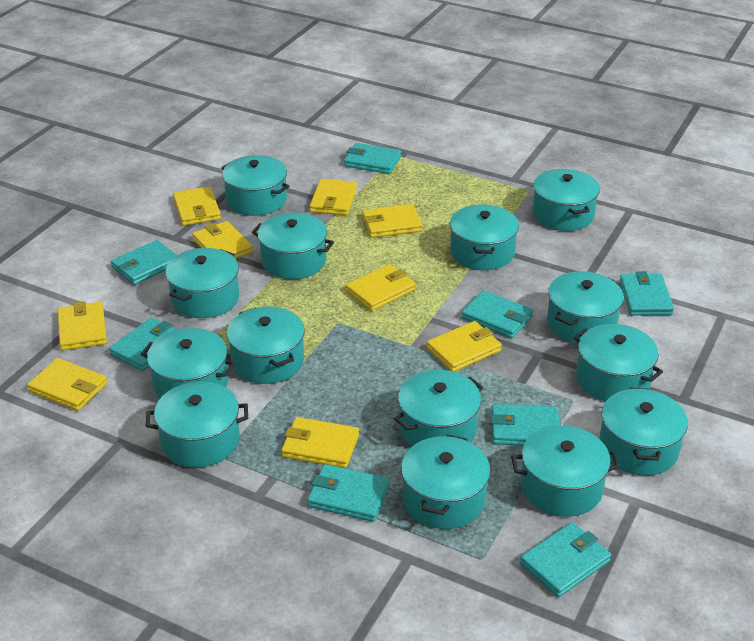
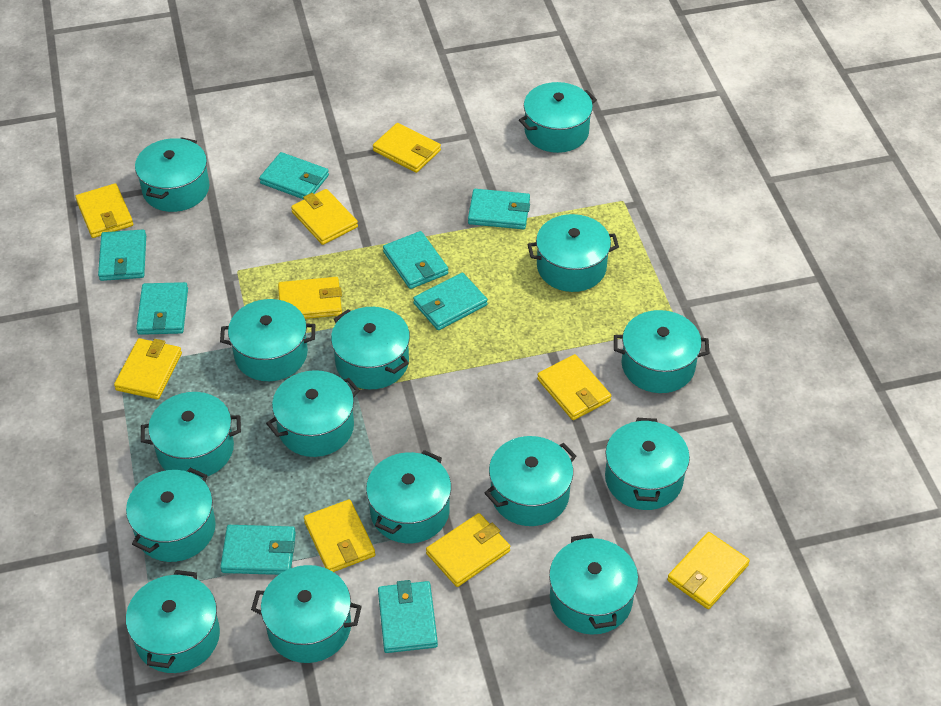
turquoise pot: [141,328,236,398] [146,381,248,468] [166,248,239,318] [221,155,290,216] [227,307,305,384] [251,213,334,279] [394,370,484,446] [401,435,490,529] [450,204,519,270] [511,425,620,517] [532,169,600,231] [547,271,624,344] [573,324,663,401] [599,388,688,475] = 14 -> [126,468,216,562] [126,570,220,673] [135,137,209,212] [141,392,241,478] [220,299,315,381] [251,565,362,663] [266,370,360,457] [331,307,410,389] [366,450,451,543] [485,436,576,526] [519,82,597,153] [527,214,619,292] [549,534,638,635] [605,418,690,510] [614,310,710,393] = 15

